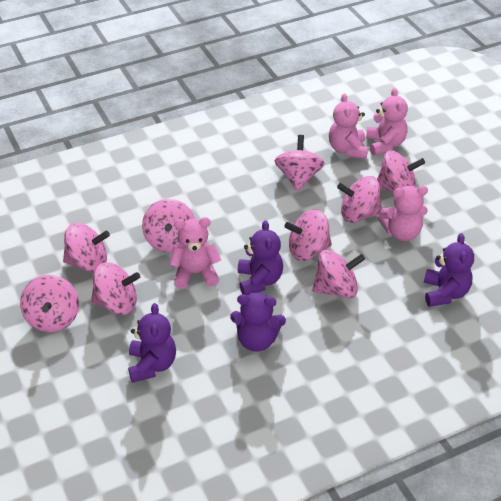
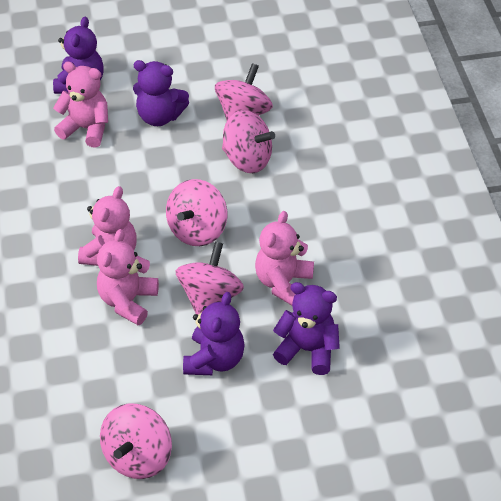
pink spinning top: [20,275,79,332] [63,223,110,272] [91,262,140,315] [142,199,195,253] [274,135,325,191] [284,210,332,261] [312,250,365,298] [337,176,382,223] [377,150,425,192] = 9 -> [100,403,172,479] [166,179,227,246] [175,242,244,315] [215,63,273,120] [222,110,275,173] = 5

